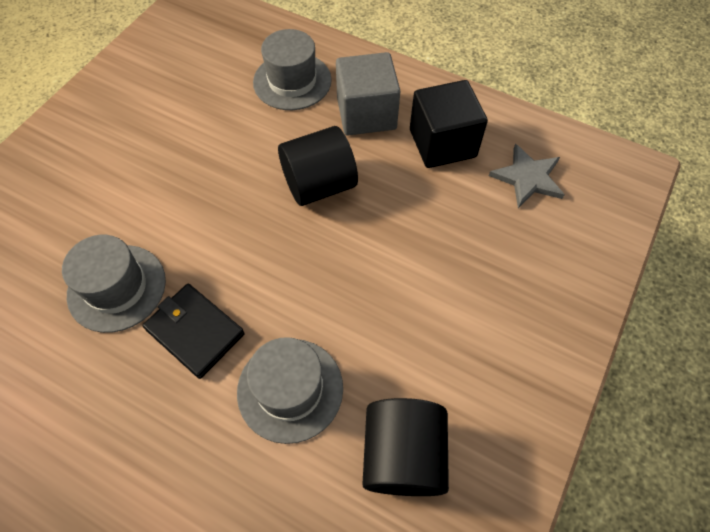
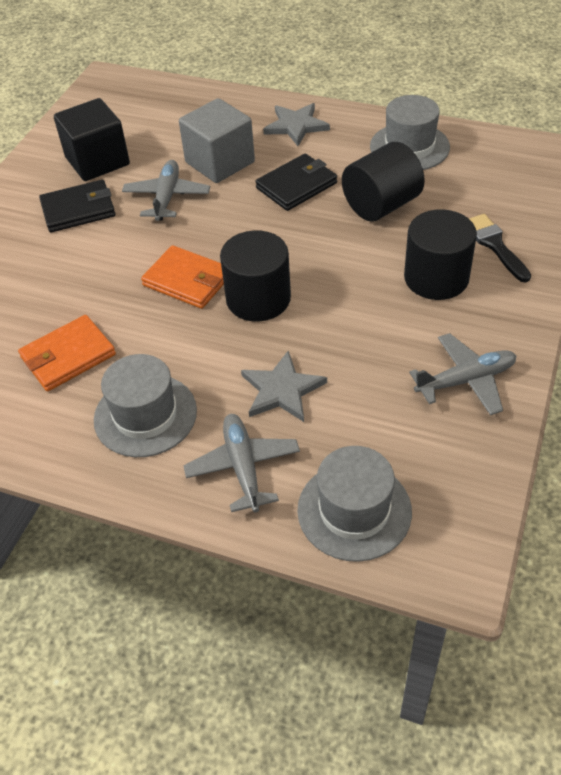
black brush: none = 0 -> [469,214,531,282] = 1
black cylinder: [278,126,358,206] [362,398,449,496] = 2 -> [220,230,291,322] [342,142,425,222] [404,209,477,300] = 3
black wallet: [142,284,245,379] = 1 -> [39,180,115,232] [255,153,337,211] = 2
grey plane: none = 0 -> [122,160,210,221] [183,414,300,512] [409,333,516,415] = 3
grey star: [489,144,565,208] = 1 -> [241,351,327,422] [263,103,330,146] = 2
orange wallet: none = 0 -> [18,315,116,391] [141,245,224,309] = 2

